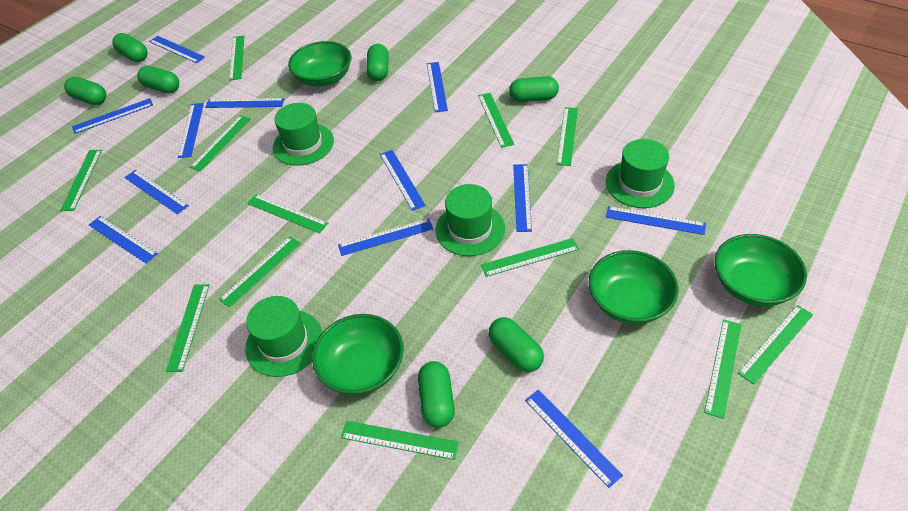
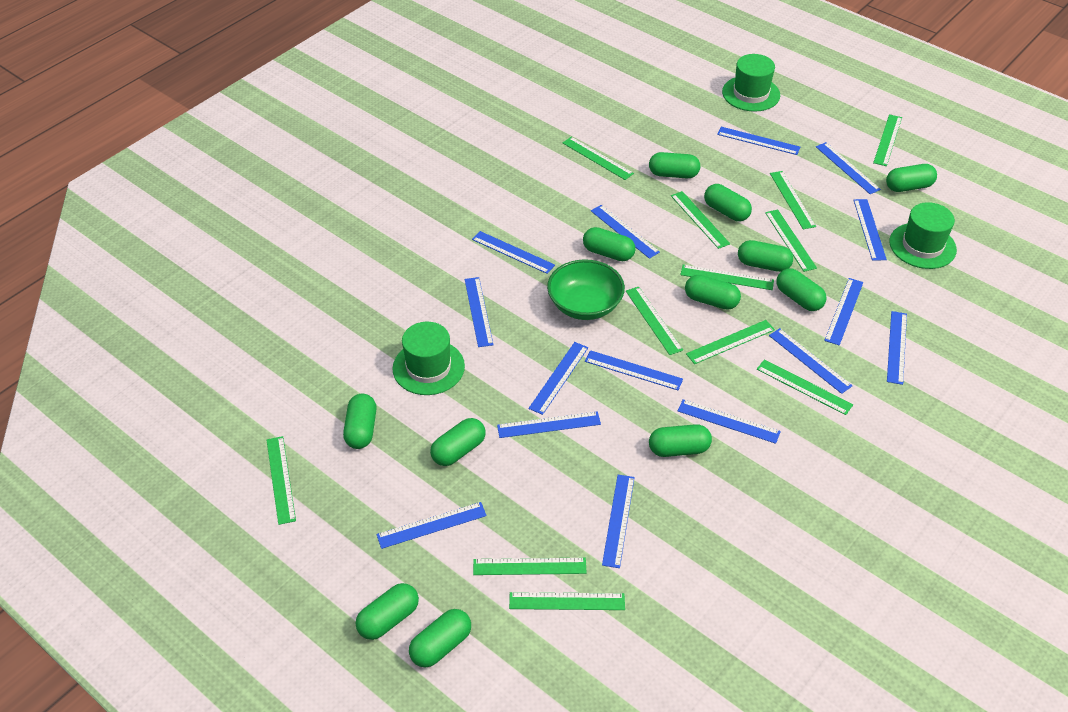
blue ruler: [72,98,153,134] [89,216,158,264] [124,170,189,214] [149,36,205,63] [178,103,204,158] [205,98,285,108] [338,218,433,256] [380,150,426,211] [427,62,448,113] [513,164,532,232] [525,389,623,488] [606,206,706,235] = 12 -> [377,502,487,549] [465,277,494,347] [472,231,555,274] [497,411,601,438] [528,342,588,415] [585,350,683,390] [591,205,660,259] [602,475,635,568] [678,399,781,444] [717,127,800,155] [769,328,852,394] [816,142,881,194] [824,278,863,345] [854,199,887,261] [887,311,907,385] = 15
green bowl: [288,41,351,87] [312,314,404,395] [588,250,679,324] [715,234,807,306] = 4 -> [547,259,625,320] = 1
green capsule: [64,77,106,105] [112,33,148,62] [137,66,179,93] [366,44,389,81] [418,361,455,428] [489,317,544,372] [509,76,559,102] = 7 -> [343,393,376,449] [355,583,419,640] [409,609,471,668] [430,418,486,466] [583,227,635,261] [649,152,700,178] [649,424,712,457] [685,275,741,310] [704,184,752,221] [738,240,793,272] [776,268,827,311] [886,164,937,192] = 12
green hat: [245,296,322,377] [273,103,334,166] [436,184,505,256] [606,139,675,208] = 4 -> [392,322,465,395] [722,54,780,112] [889,202,957,269] = 3

